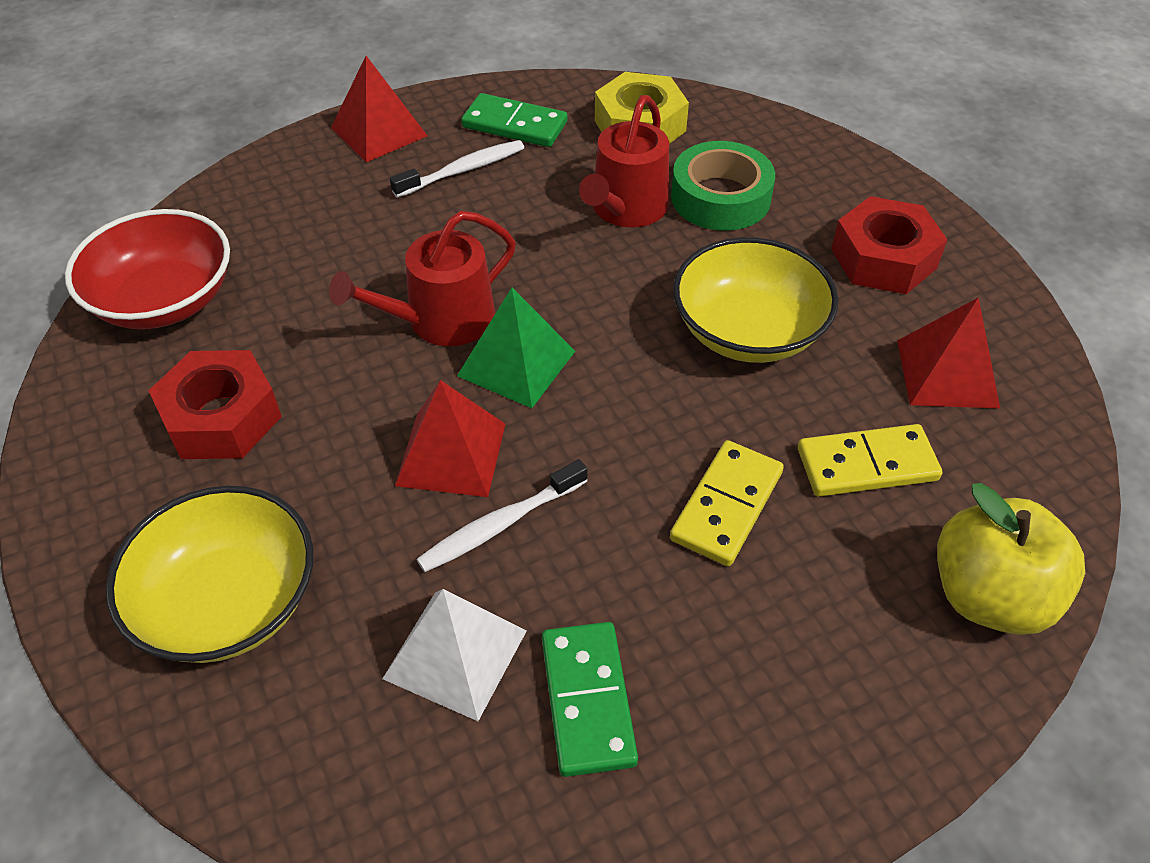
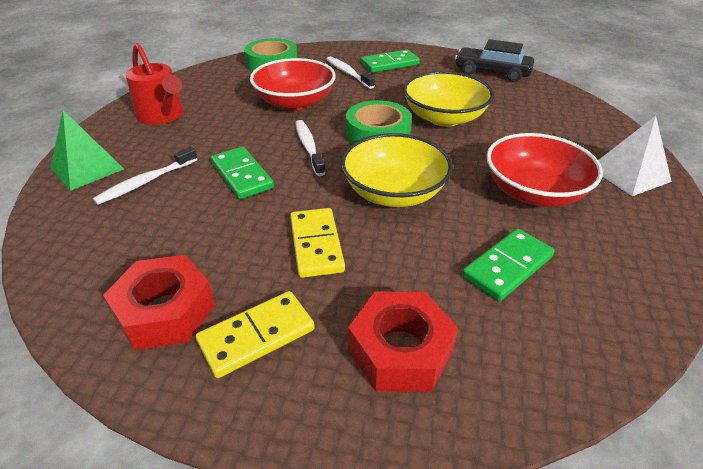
black car: none = 0 -> [455,39,534,82] = 1
green domino: [461,93,567,147] [542,622,638,777] = 2 -> [211,147,274,199] [361,50,420,73] [462,229,555,301] = 3
green tape: [671,141,775,231] = 1 -> [244,38,298,72] [346,100,412,144] = 2
red bowl: [65,209,230,329] = 1 -> [250,58,336,110] [487,133,603,207] = 2
red pyramid: [331,56,427,162] [395,380,505,497] [897,297,1000,408] = 3 -> none = 0
red watering can: [329,211,516,346] [579,95,669,227] = 2 -> [126,43,184,125] = 1
white toothbrush: [390,140,524,198] [416,459,587,572] = 2 -> [93,147,198,205] [295,120,325,176] [326,57,375,89] = 3
yellow apple: [937,483,1085,635] = 1 -> none = 0
yellow nut: [595,72,689,144] = 1 -> none = 0

